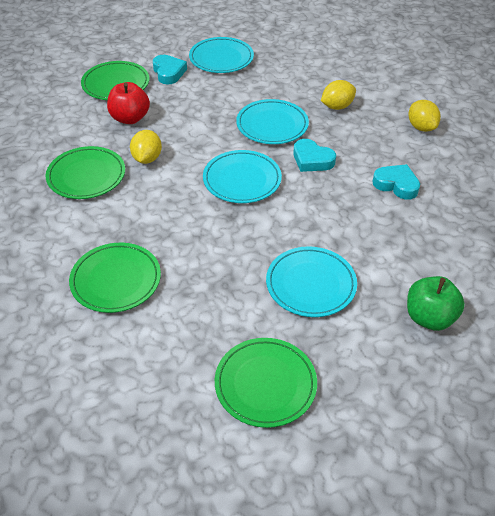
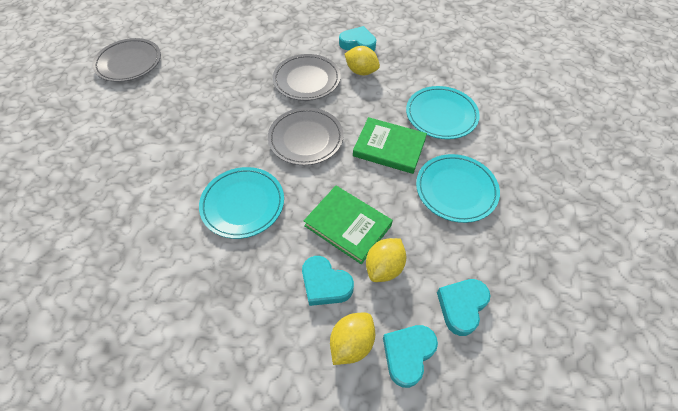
green apple: [407,276,465,331] = 1 -> none = 0
green book: none = 0 -> [304,186,393,264] [353,117,427,174] = 2
green plate: [46,146,125,199] [69,243,161,313] [81,61,149,100] [215,338,317,428] = 4 -> none = 0
grey plate: none = 0 -> [92,38,161,82] [268,108,344,165] [273,54,341,101] = 3
red apple: [107,82,150,124] = 1 -> none = 0
turquoise heart: [153,55,187,85] [293,139,336,172] [372,164,420,200] = 3 -> [302,256,354,306] [339,26,376,51] [383,325,438,388] [437,279,491,336] = 4
turquoise plate: [189,37,254,73] [203,150,282,203] [236,99,309,144] [266,246,357,317] = 4 -> [199,167,284,239] [406,86,480,139] [416,154,500,223] = 3

